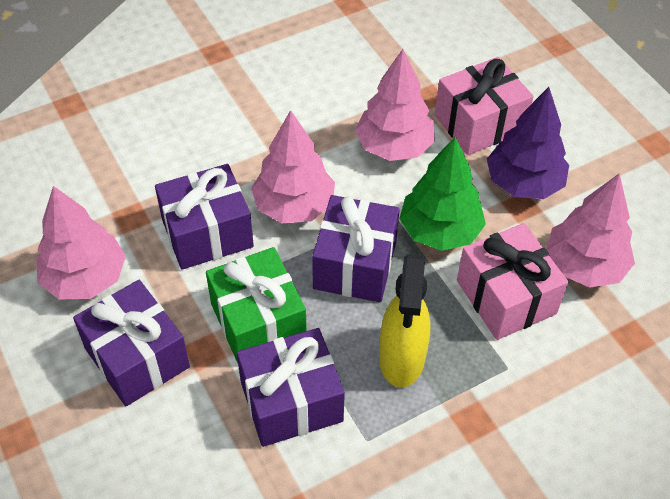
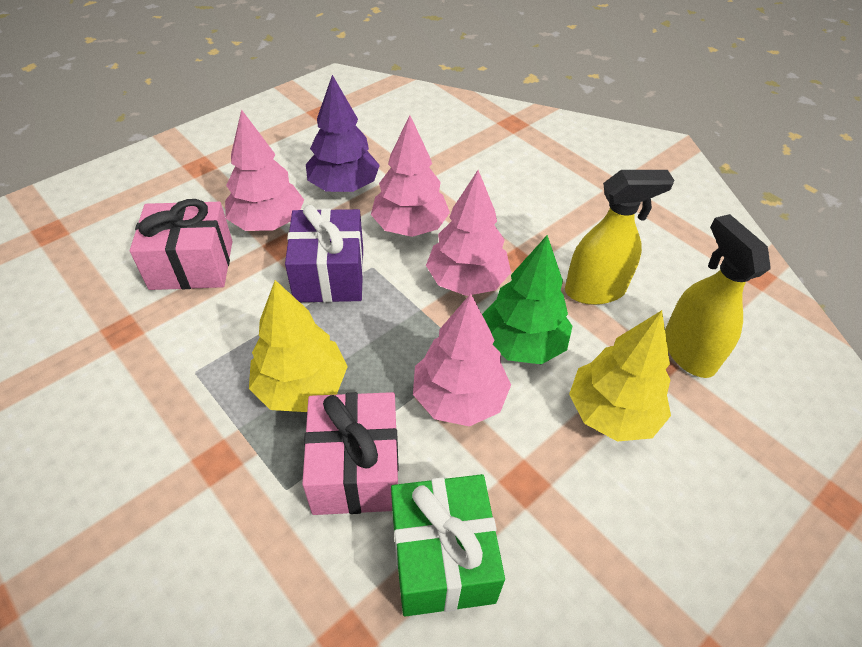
purple gift: [73,280,190,406] [155,164,254,270] [237,328,345,447] [312,195,400,302] = 4 -> [285,205,363,303] = 1
yellow spray bottle: [379,254,430,387] = 1 -> [565,170,674,305] [665,214,771,378] = 2
yellow tree: none = 0 -> [249,280,348,412] [569,310,671,442] = 2

